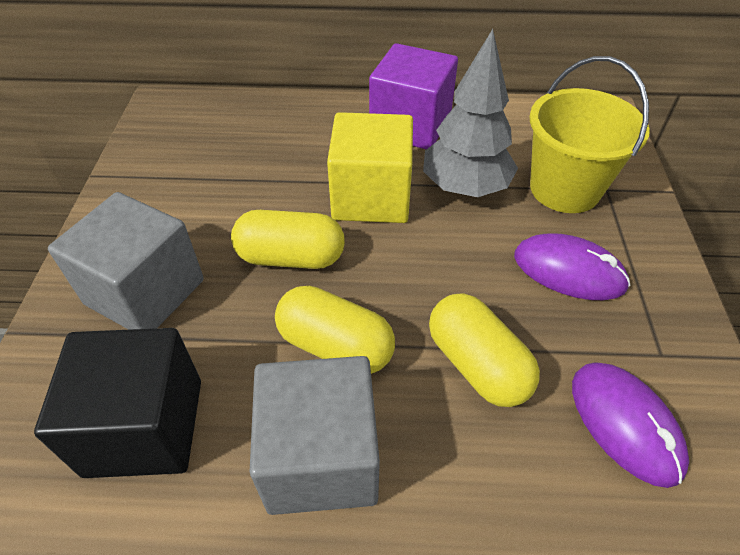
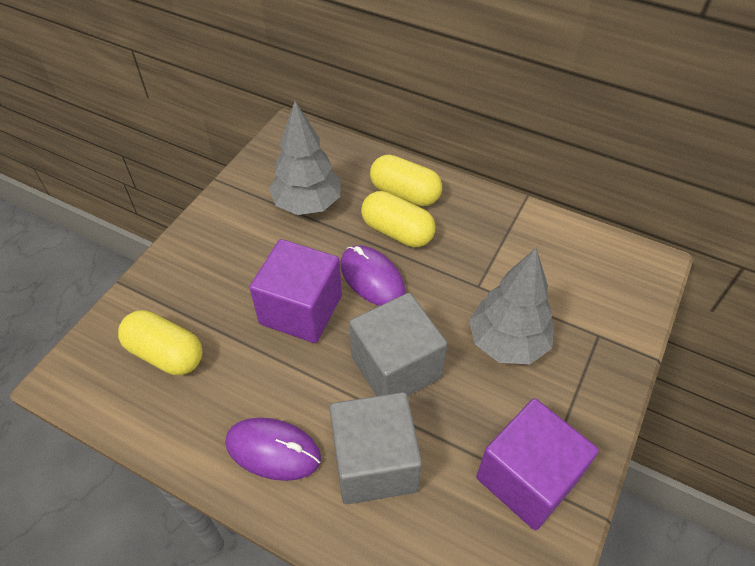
black cube: [34,328,201,478] = 1 -> none = 0
grey tree: [423,29,518,197] = 1 -> [269,101,341,215] [469,248,554,364] = 2
purple cube: [369,43,458,150] = 1 -> [249,239,342,343] [476,398,599,530] = 2
yellow bucket: [529,56,650,213] = 1 -> none = 0
yellow cube: [327,112,413,223] = 1 -> none = 0

